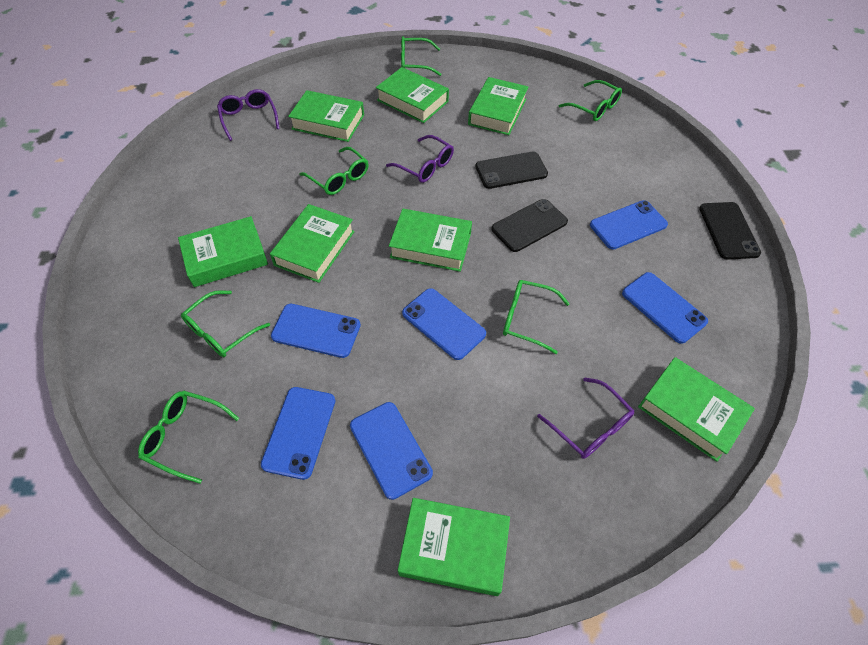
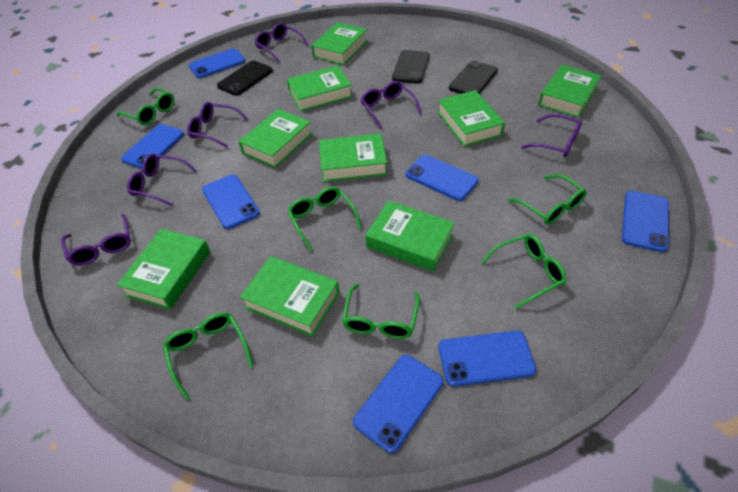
blue phone: [261,387,335,480] [271,304,361,358] [350,402,433,500] [402,288,486,360] [590,200,668,249] [622,272,708,344] = 6 -> [121,124,184,169] [189,48,245,78] [202,174,260,229] [353,355,444,453] [405,155,479,201] [439,331,536,387] [622,191,669,252] = 7
green book: [178,216,268,287] [270,204,355,283] [288,90,364,142] [376,67,449,123] [389,209,472,272] [398,498,510,596] [468,77,528,135] [638,357,755,462] = 8 -> [117,229,210,310] [239,109,313,168] [240,256,340,337] [287,65,353,112] [311,22,368,65] [319,133,387,182] [365,201,455,272] [438,90,505,147] [538,65,602,118] = 9
purple glasses: [217,89,280,141] [386,135,454,183] [537,377,634,459] = 3 -> [61,214,131,266] [127,154,197,206] [187,102,248,148] [255,23,309,62] [361,81,421,129] [521,114,582,157] = 6

